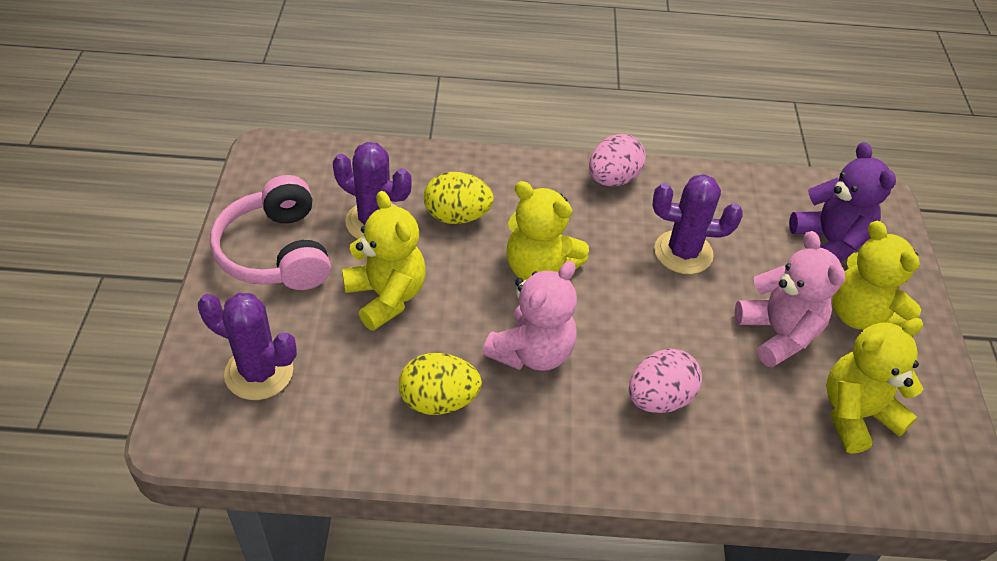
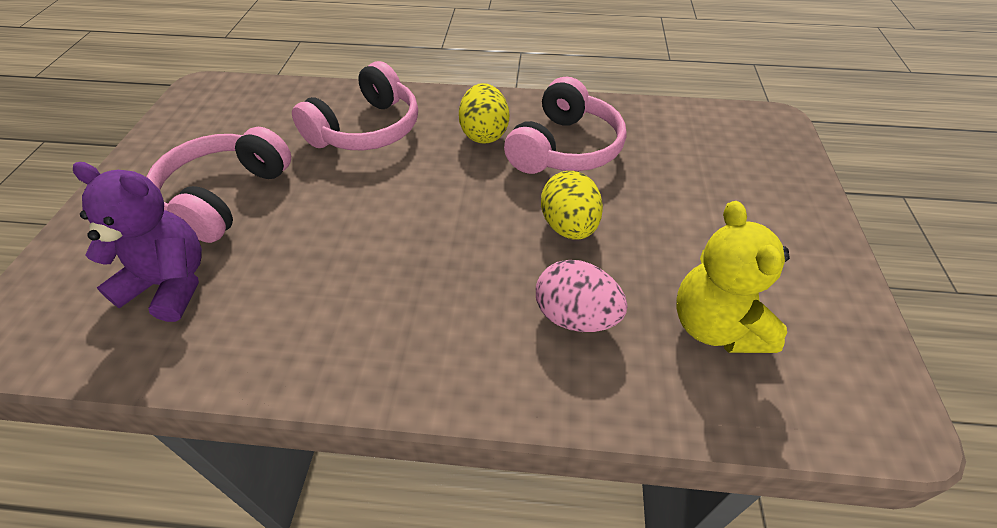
pink egg: [589,134,646,187] [629,349,702,413] = 2 -> [536,260,628,332] = 1
pink headphones: [210,175,331,290] = 1 -> [147,127,291,243] [292,61,418,150] [504,76,627,174] = 3
pink teddy bear: [482,261,577,371] [735,231,845,368] = 2 -> none = 0
purple cactus: [198,293,297,400] [333,142,412,239] [653,174,743,274] = 3 -> none = 0
yellow teddy bear: [342,191,426,331] [507,181,589,281] [826,318,923,454] [832,221,921,330] = 4 -> [676,201,790,353] = 1

